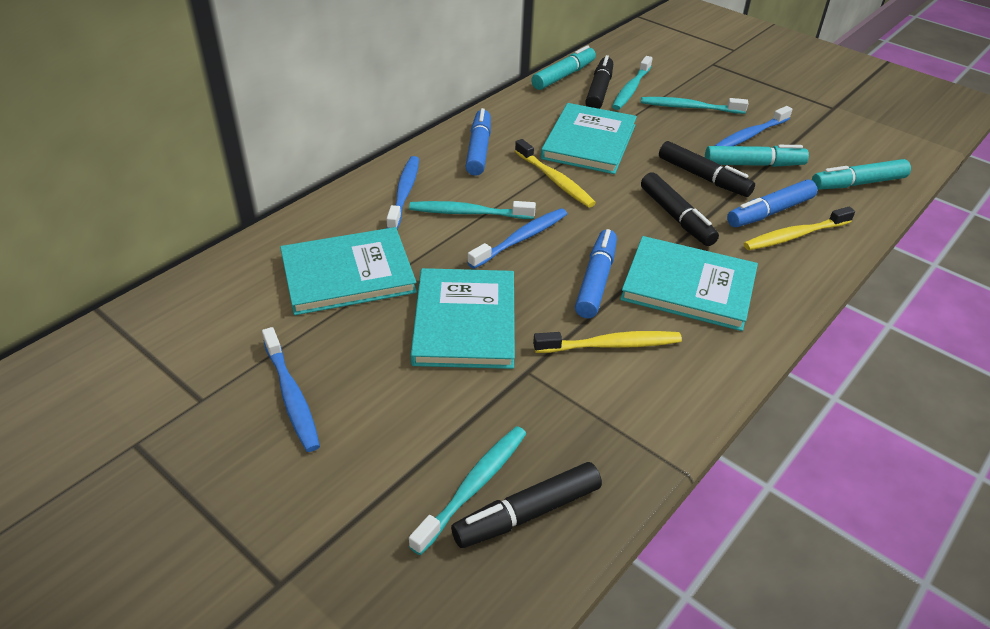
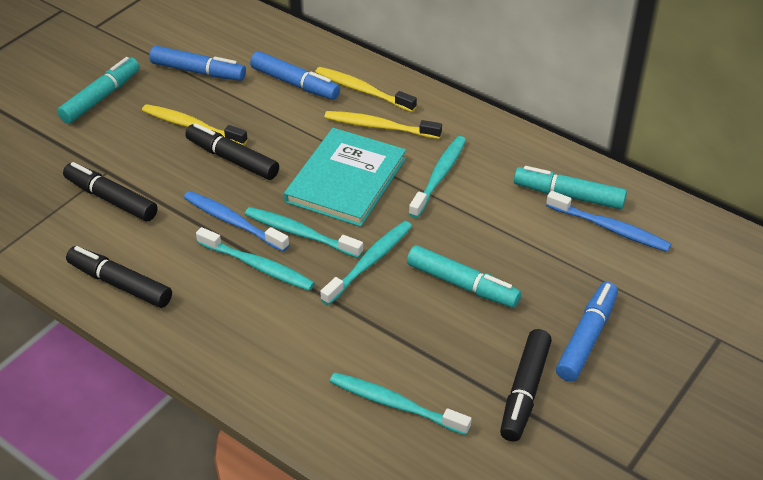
blue toothbrush: [262,327,320,452] [387,156,419,229] [467,208,567,269] [714,106,792,146] = 4 -> [184,191,289,252] [546,191,671,252] = 2
turquoise book: [280,227,417,315] [410,268,515,369] [541,103,637,174] [620,236,758,331] = 4 -> [284,128,406,227] = 1
turquoise toothbrush: [409,201,536,219] [409,426,526,555] [612,56,653,110] [641,97,749,114] = 4 -> [196,227,315,291] [245,207,363,258] [320,221,412,305] [330,372,472,435] [409,136,466,218] = 5

